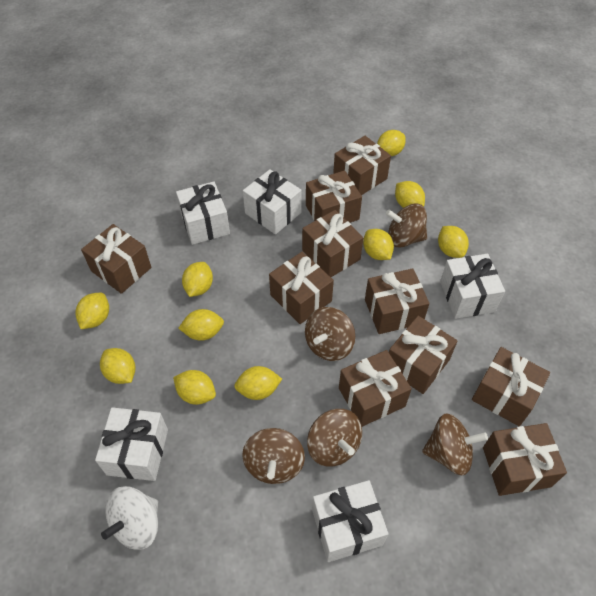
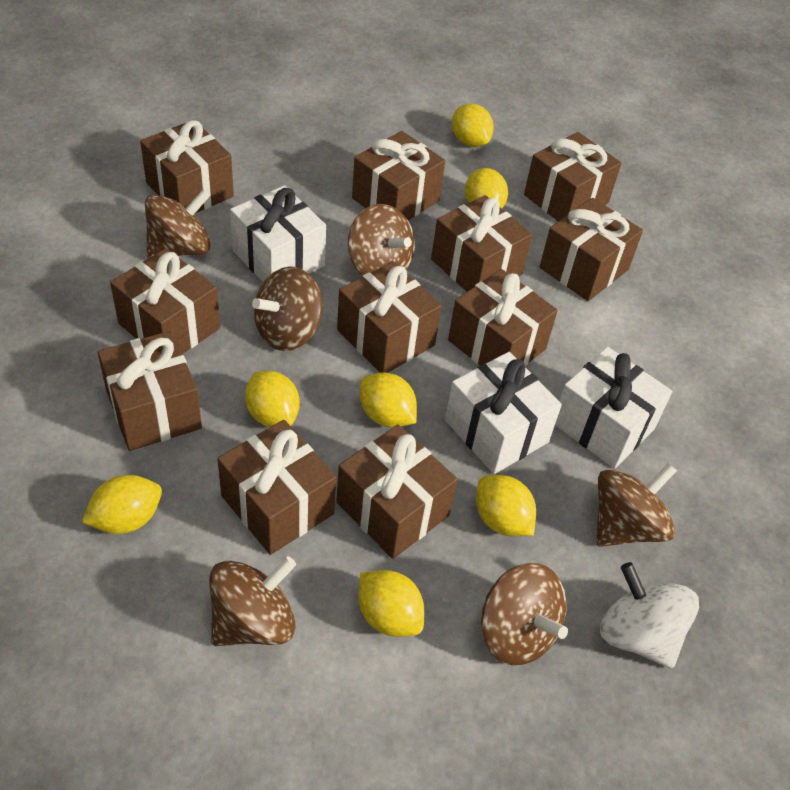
brown gift: [81,224,152,294] [269,252,334,324] [302,210,363,277] [306,170,362,223] [333,136,391,195] [339,350,412,427] [365,268,430,334] [389,316,458,394] [472,347,550,426] [483,423,567,496] = 10 -> [97,331,202,451] [110,248,220,354] [140,120,234,213] [218,420,336,555] [336,424,458,559] [337,261,442,373] [352,131,445,220] [431,195,532,292] [448,269,558,366] [524,132,621,221] [540,198,643,301] = 11
brown spinning top: [242,428,305,484] [305,307,355,361] [307,409,362,467] [386,204,427,248] [422,414,488,475] = 5 -> [145,189,211,259] [209,556,296,646] [252,266,322,351] [348,204,415,276] [481,563,568,665] [596,463,677,547] = 6
white gift: [95,407,168,481] [176,181,230,245] [243,169,302,234] [312,480,388,562] [440,254,505,319] = 5 -> [230,185,326,282] [445,352,562,474] [555,347,672,469] = 3
yellow lemon: [75,293,109,329] [100,348,136,384] [173,370,216,405] [178,309,224,341] [182,262,213,297] [234,366,282,400] [363,229,394,260] [377,130,406,156] [395,181,425,208] [438,226,469,258] = 10 -> [82,475,162,534] [245,371,300,427] [358,570,424,637] [360,373,417,427] [452,103,494,147] [465,168,508,208] [476,475,536,536] = 7

